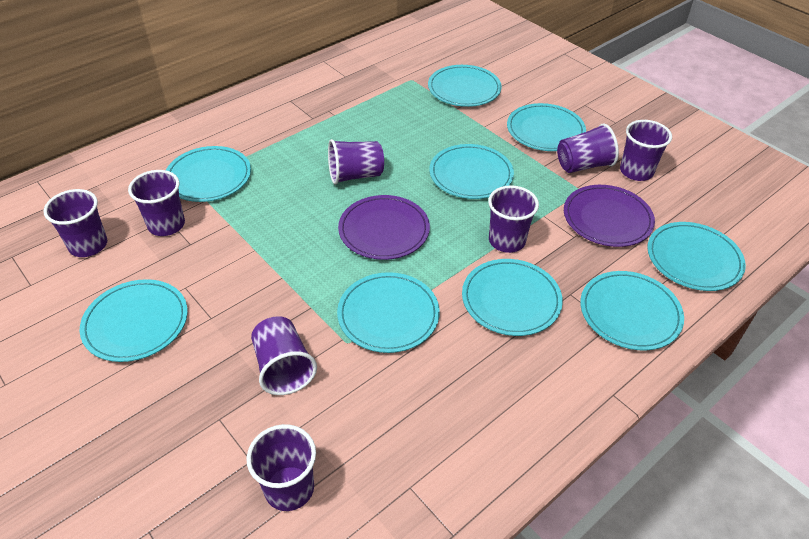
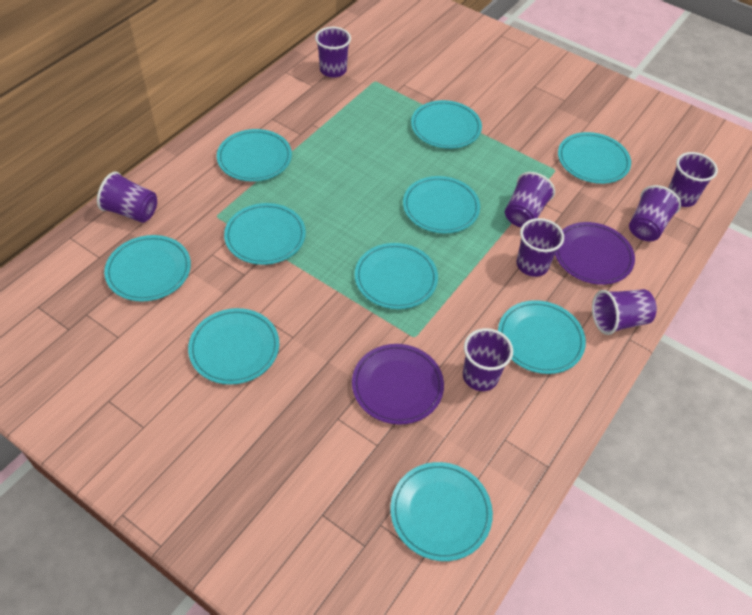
turquoise plate: [80,279,188,362] [166,146,251,202] [337,272,440,353] [428,65,502,107] [429,144,514,199] [462,259,563,336] [507,103,586,151] [580,271,684,350] [647,222,746,291] = 9 -> [104,235,191,301] [188,308,279,385] [217,129,292,182] [224,203,306,265] [355,243,438,309] [390,462,493,561] [403,176,480,234] [411,100,482,149] [498,300,586,374] [558,132,631,184] = 10

